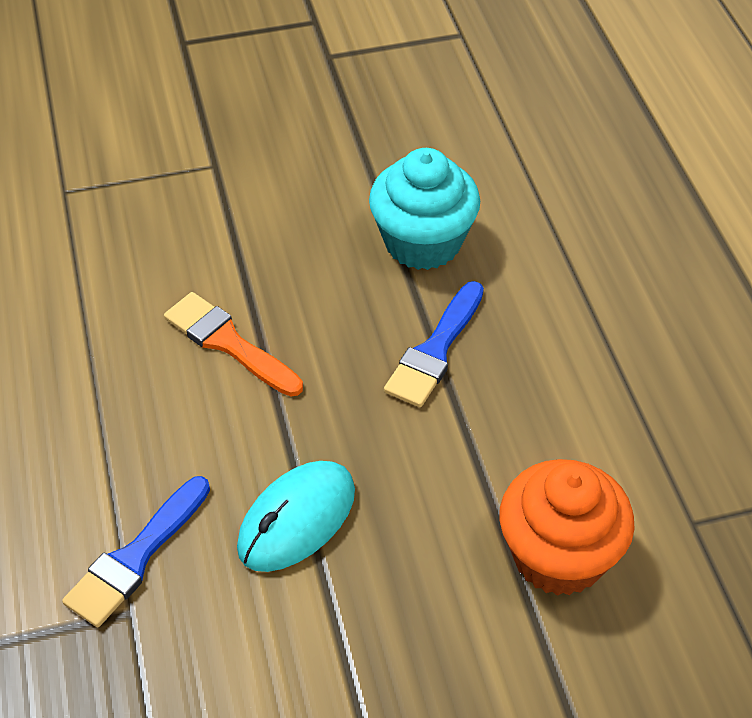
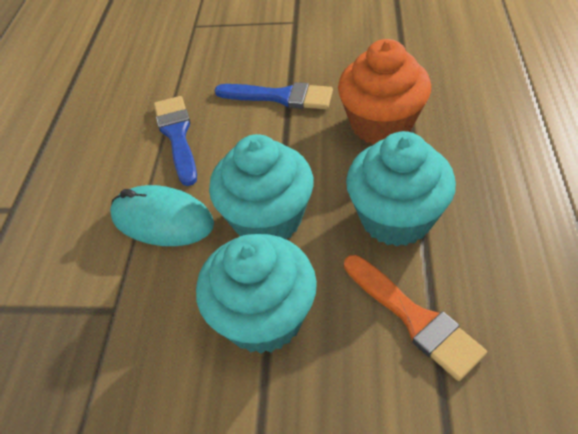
turquoise cupcake: [369,148,480,270] = 1 -> [196,234,317,354] [209,134,314,239] [346,131,456,246] = 3

